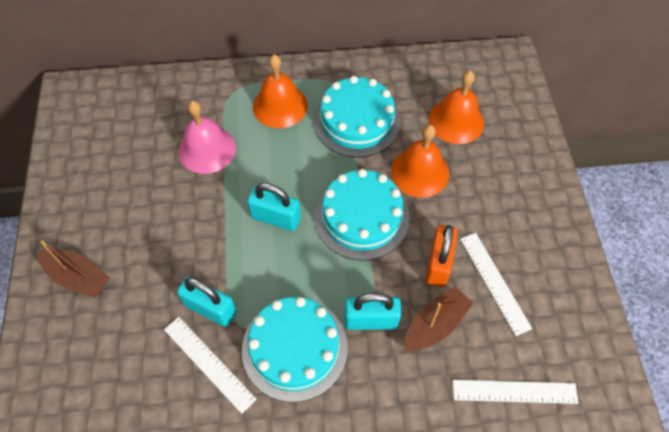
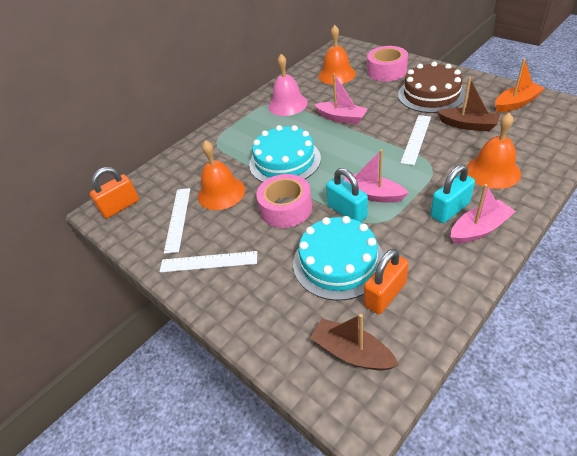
brown cake: none = 0 -> [398,61,466,113] = 1
orange boat: none = 0 -> [495,59,545,113] = 1
orange padlock: [426,225,458,287] = 1 -> [90,167,139,218] [364,249,409,314] = 2
pink boat: none = 0 -> [314,73,368,124] [344,149,409,203] [451,184,516,244] = 3
pink tape: none = 0 -> [256,174,312,228] [367,46,408,82] = 2
turquoise cake: [242,297,348,402] [314,76,401,158] [315,169,410,261] = 3 -> [249,125,321,182] [293,216,384,301] = 2
turquoise padlock: [177,276,237,327] [247,183,301,231] [345,293,401,330] = 3 -> [326,168,368,222] [430,164,475,223] = 2

